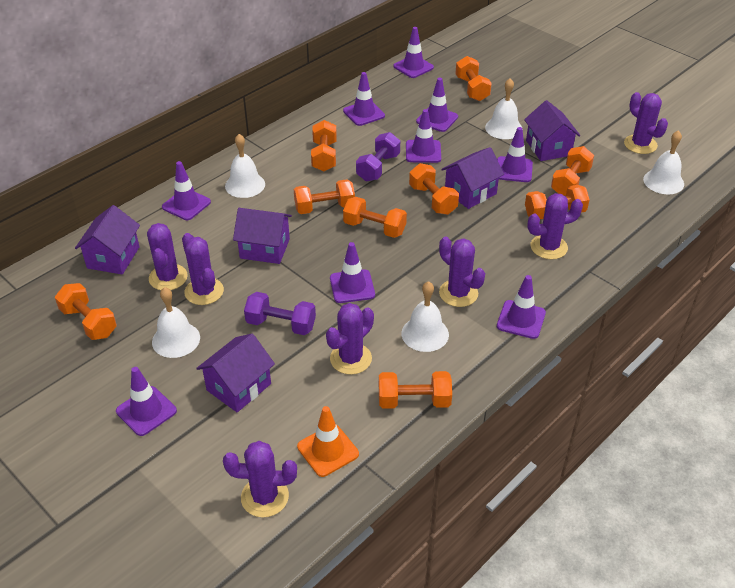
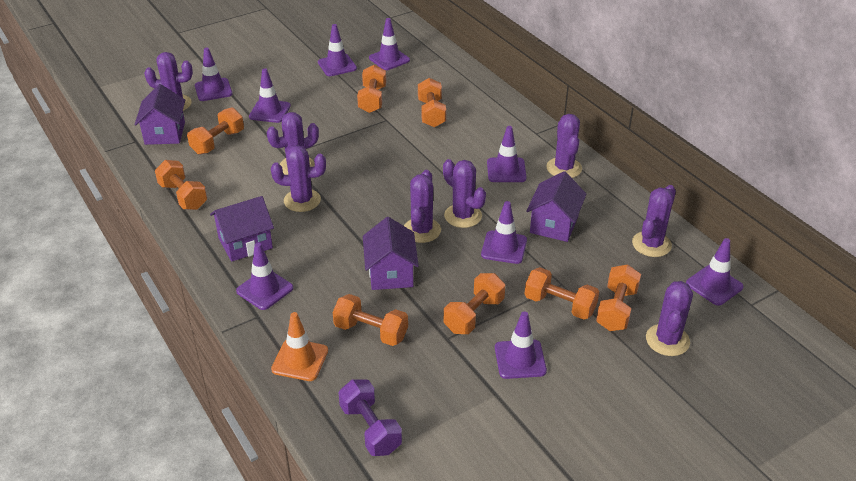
orange dumbbell: [55,283,117,340] [294,179,355,214] [311,120,337,171] [343,197,407,238] [379,371,452,409] [409,163,459,215] [455,56,492,101] [525,185,590,219] [551,146,594,196] = 9 -> [155,160,207,210] [187,107,244,155] [333,294,408,346] [357,65,386,113] [418,78,446,127] [444,273,505,334] [525,267,599,320] [596,264,641,331] = 8
purple cactus: [147,223,188,290] [182,233,224,305] [223,441,297,517] [326,303,374,375] [439,237,485,307] [527,193,583,260] [624,92,668,154] = 7 -> [144,52,193,111] [266,112,319,175] [271,145,326,212] [404,170,441,243] [443,159,486,228] [546,114,582,178] [632,185,676,257] [646,281,693,356] = 8
purple dumbbell: [244,292,316,335] [356,132,400,181] = 2 -> [338,379,402,456] = 1
purple house: [75,205,140,274] [196,334,275,412] [233,208,292,264] [441,147,504,209] [524,100,580,161] = 5 -> [135,84,185,145] [210,196,274,262] [363,217,419,290] [526,171,587,242] = 4
white bell: [152,287,200,358] [225,134,265,198] [401,281,449,352] [485,78,522,139] [643,130,684,194] = 5 -> none = 0

